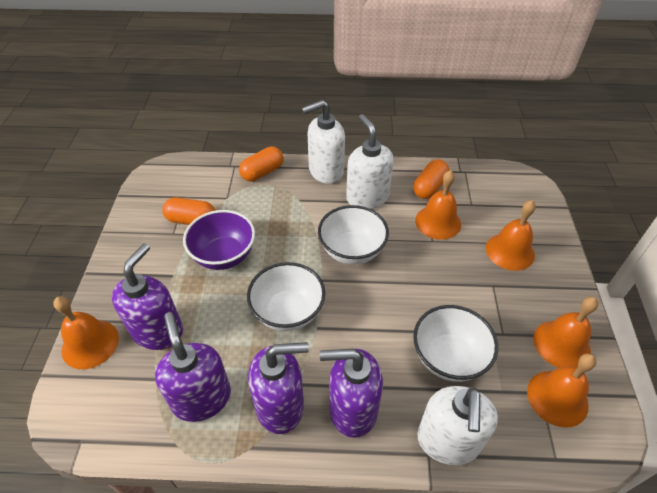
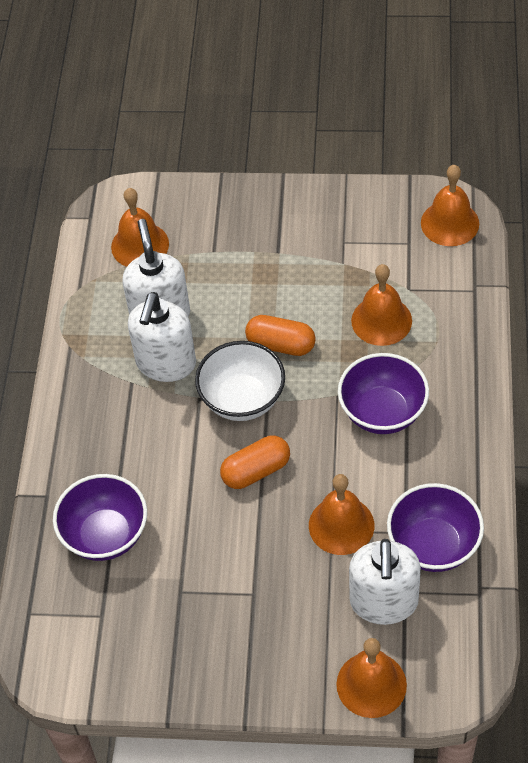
orange capsule: [162,198,215,225] [239,146,284,181] [413,159,449,199] = 3 -> [220,435,290,489] [245,315,316,356] = 2
purple bowl: [183,210,255,270] = 1 -> [53,474,147,561] [338,353,429,434] [387,483,484,572] = 3
purple soap dispenser: [112,243,183,350] [155,312,231,422] [248,342,309,434] [320,348,383,438] = 4 -> none = 0
white bowl: [247,262,325,331] [318,205,389,265] [413,305,498,382] = 3 -> [195,341,285,421] = 1

